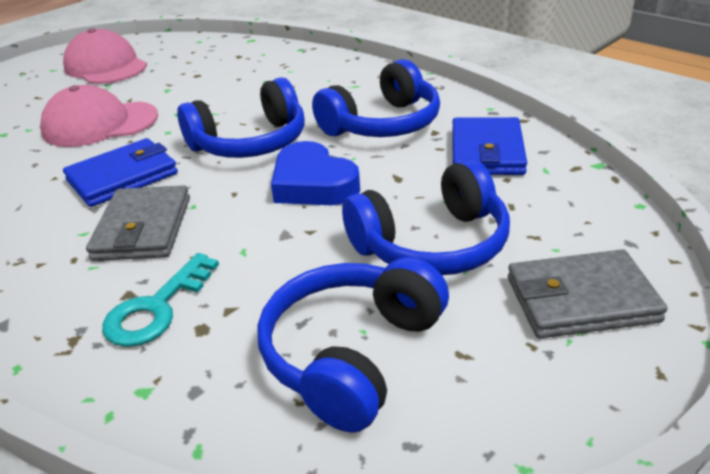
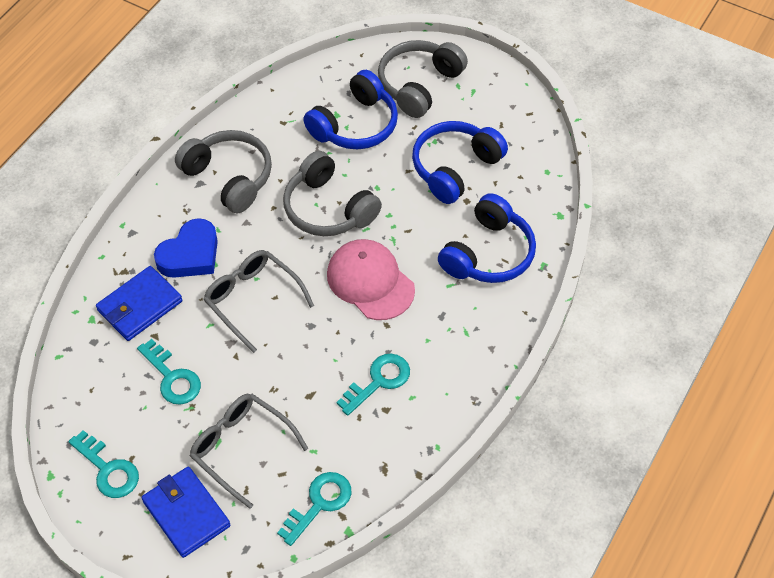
blue headphones: [177,77,305,158] [258,257,449,433] [312,59,440,137] [342,159,510,275] = 4 -> [303,70,398,149] [412,121,508,204] [438,193,536,283] = 3
grey glasses: none = 0 -> [190,393,308,509] [203,250,314,353] = 2
grey headphones: none = 0 -> [175,130,272,213] [283,151,382,236] [378,40,468,118] = 3
grey wallet: [86,185,190,261] [508,249,667,339] = 2 -> none = 0
pink cap: [40,85,158,147] [63,28,147,84] = 2 -> [327,239,415,320] = 1
turquoise key: [102,253,219,347] = 1 -> [68,430,139,498] [137,339,201,405] [277,472,352,546] [337,354,410,416] = 4

